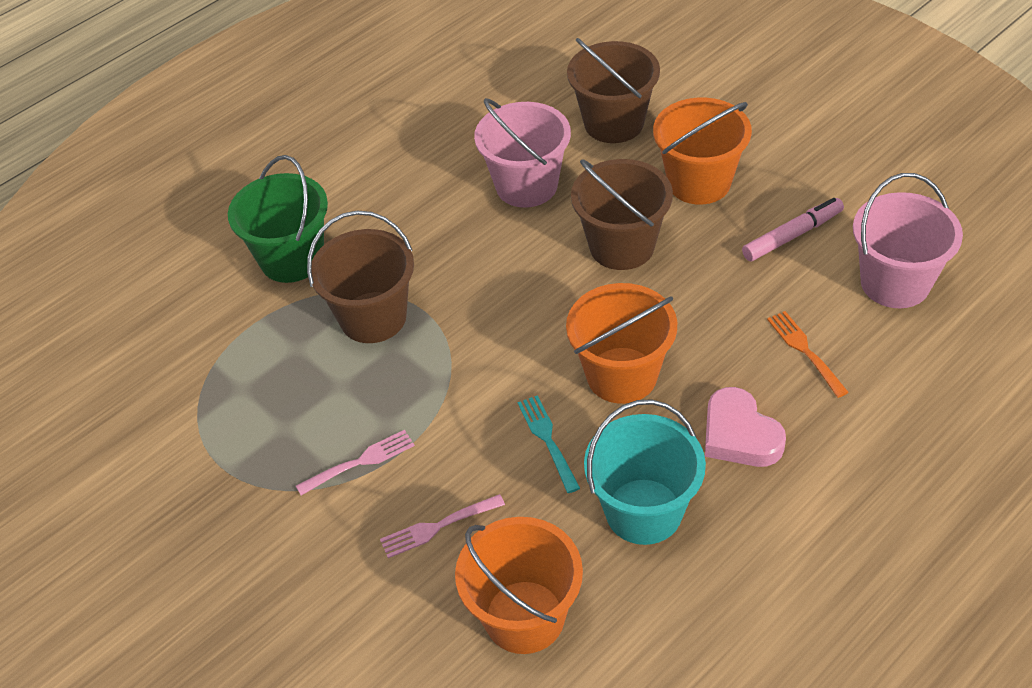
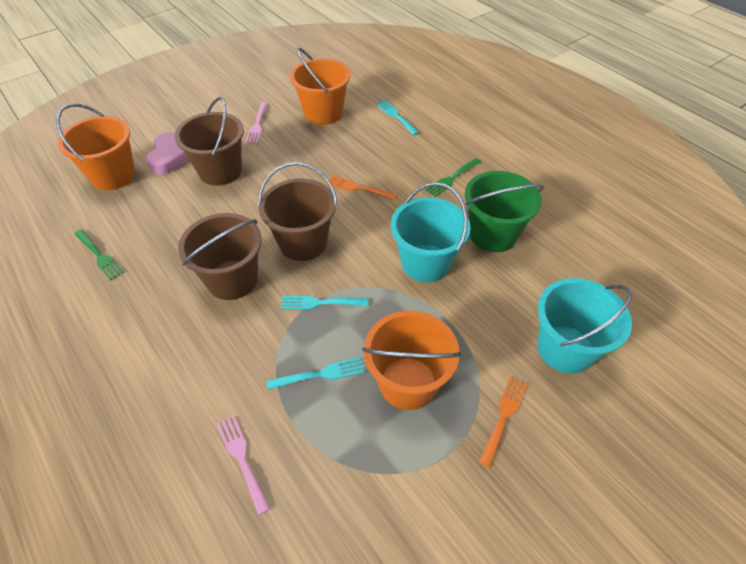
green fork: none = 0 -> [74,229,124,280] [425,158,481,197] = 2
orange fork: [767,311,849,398] = 1 -> [326,176,398,200] [479,377,527,468] = 2
pink bucket: [474,98,571,208] [853,173,963,308] = 2 -> none = 0
pink marker: [742,198,844,261] = 1 -> none = 0
turquoise bucket: [584,399,706,545] = 1 -> [391,182,471,282] [538,278,632,374] = 2
turquoise fork: [518,395,580,493] = 1 -> [267,358,364,390] [280,296,369,310] [376,100,419,135] = 3

